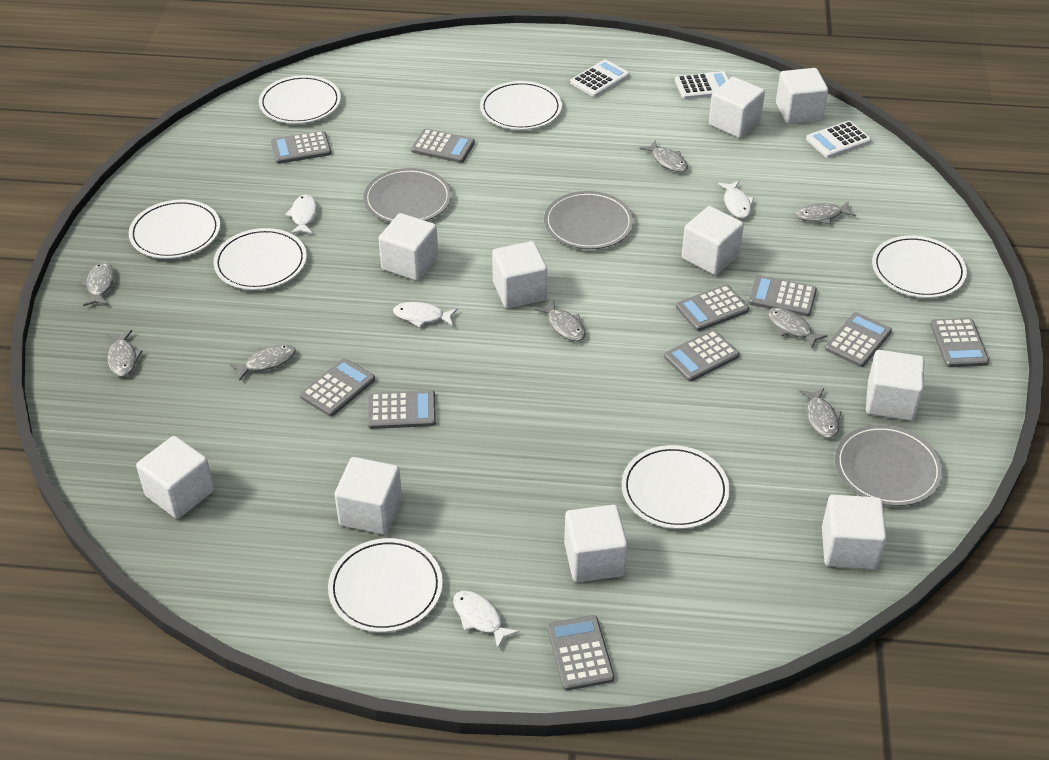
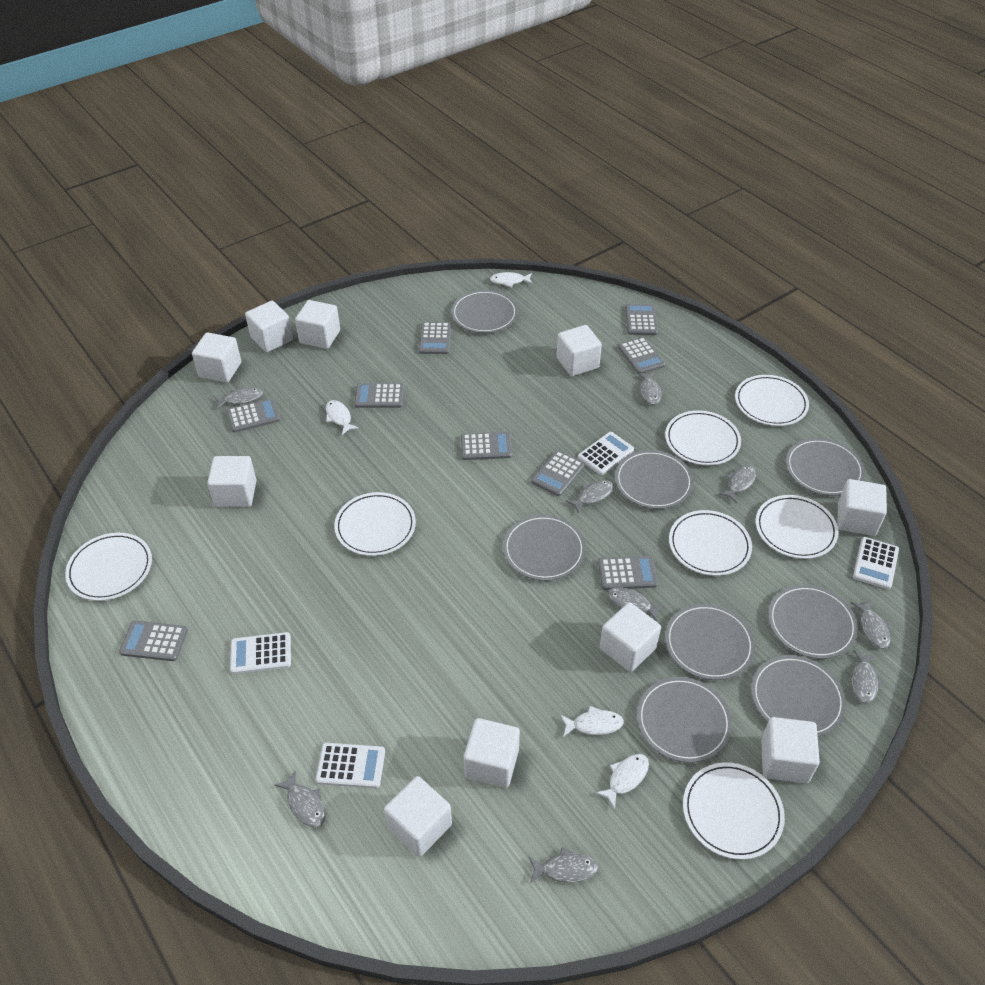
grey calculator: [271,131,331,164] [300,358,375,416] [368,390,436,429] [411,129,475,163] [547,615,614,691] [664,330,740,382] [676,284,749,331] [748,275,817,316] [825,312,892,367] [930,318,989,367] = 10 -> [119,621,188,661] [227,398,281,433] [354,383,404,408] [419,322,451,354] [461,432,512,460] [531,450,585,496] [598,556,658,590] [618,337,665,374] [625,304,658,335] = 9
grey fish: [80,262,114,306] [107,330,143,377] [230,344,296,381] [535,300,586,341] [639,140,688,172] [768,308,827,348] [796,202,856,224] [799,388,842,438] = 8 -> [214,387,263,409] [274,770,325,827] [529,847,598,883] [566,480,613,514] [607,587,665,622] [637,372,665,405] [719,466,756,504] [851,600,890,649] [851,650,884,704] = 9
grey plate: [363,168,452,223] [544,191,634,249] [835,425,943,506] = 3 -> [451,290,518,333] [503,515,586,581] [615,450,693,509] [637,677,732,763] [665,604,755,680] [751,655,846,737] [768,585,858,659] [786,438,865,496] = 8
white calculator: [570,60,630,97] [675,71,729,99] [806,121,871,158] = 3 -> [230,632,291,674] [316,743,385,788] [578,432,634,475] [853,537,899,589] = 4

